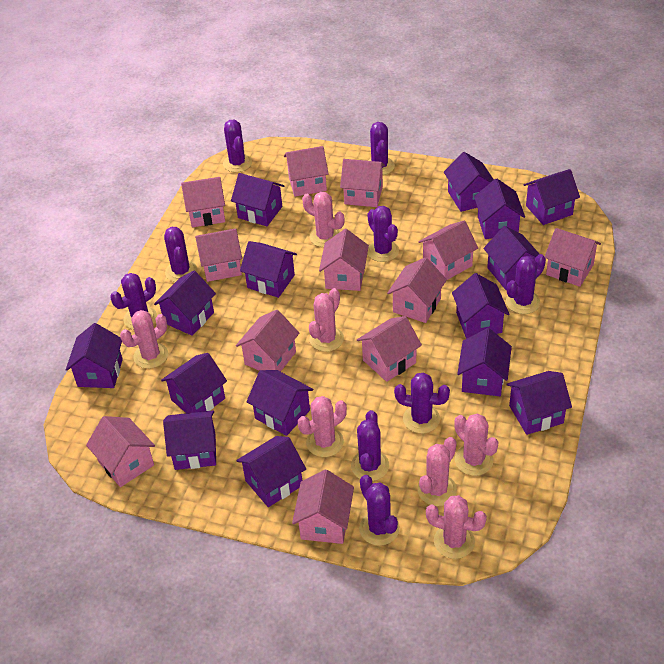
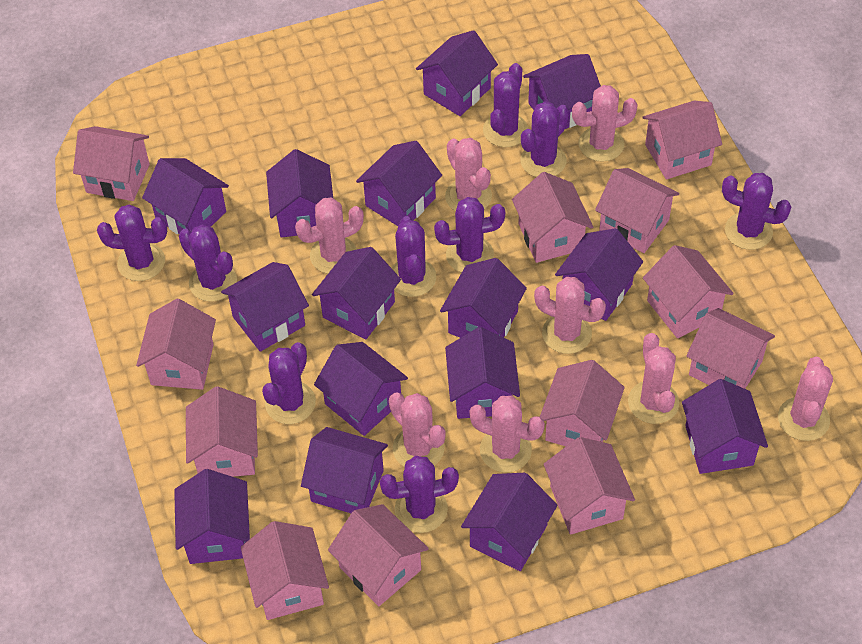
pink cactus: [120,310,168,369] [298,396,347,457] [302,192,344,247] [309,288,344,352] [417,437,457,506] [426,495,487,559] [454,414,499,476] = 7 -> [295,198,364,274] [389,393,446,467] [445,138,492,211] [469,396,545,473] [534,277,606,354] [572,85,638,162] [628,333,679,424] [778,357,833,441] = 8

